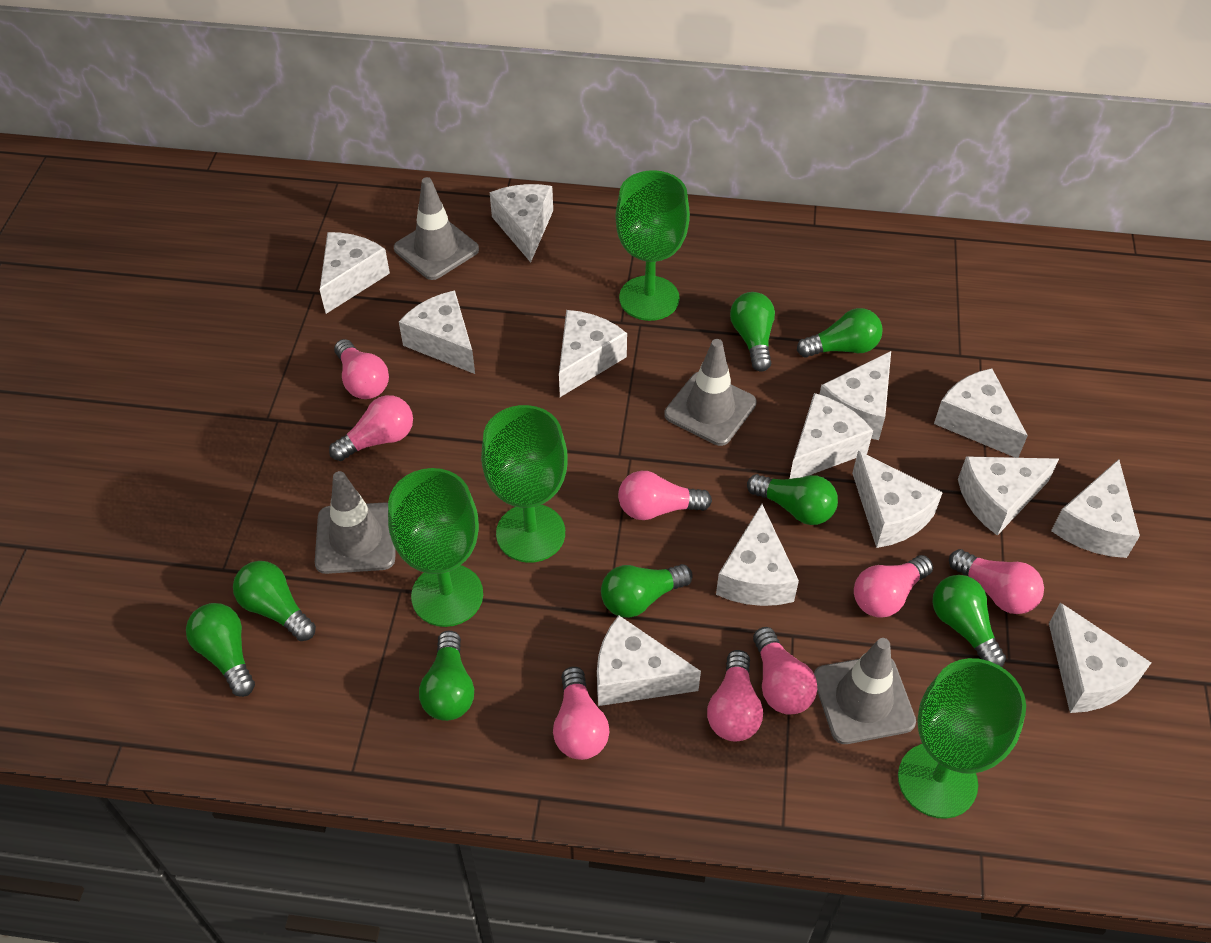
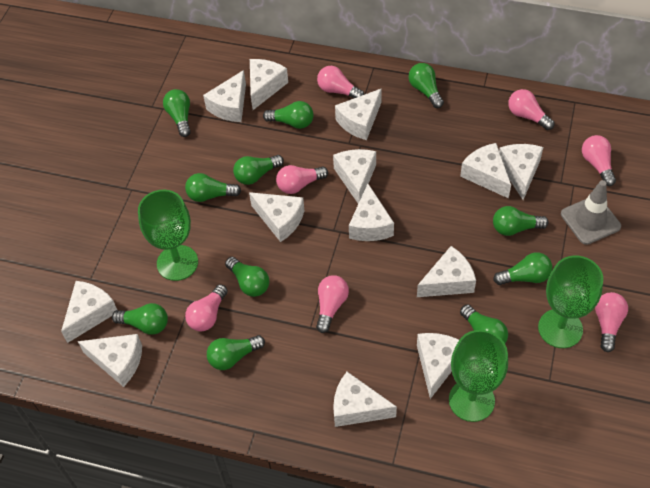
green goblet: [388,468,483,627] [481,405,568,563] [615,170,690,321] [898,658,1026,819] = 4 -> [138,190,198,281] [449,330,508,422] [538,256,603,348] = 3
green light bulb: [186,603,255,697] [233,561,316,641] [419,631,474,721] [601,564,693,618] [730,292,775,372] [747,474,838,525] [797,308,883,358] [932,575,1006,667] = 8 -> [112,303,168,335] [163,89,191,137] [185,173,241,202] [207,335,265,370] [225,257,269,297] [233,155,284,185] [263,101,314,129] [409,63,444,108] [460,304,508,343] [493,206,549,236] [493,252,553,285] = 11
grey traffic cone: [315,471,396,574] [394,177,479,280] [664,339,757,446] [814,638,916,744] = 4 -> [561,180,621,245] = 1
pink light bulb: [329,395,413,461] [334,339,389,399] [553,667,609,760] [618,471,712,520] [707,650,763,741] [753,627,818,715] [854,555,933,618] [949,549,1044,614] = 8 -> [185,284,228,331] [276,165,328,194] [316,275,349,333] [317,66,364,98] [508,89,554,130] [582,135,616,186] [595,292,628,352] = 7

